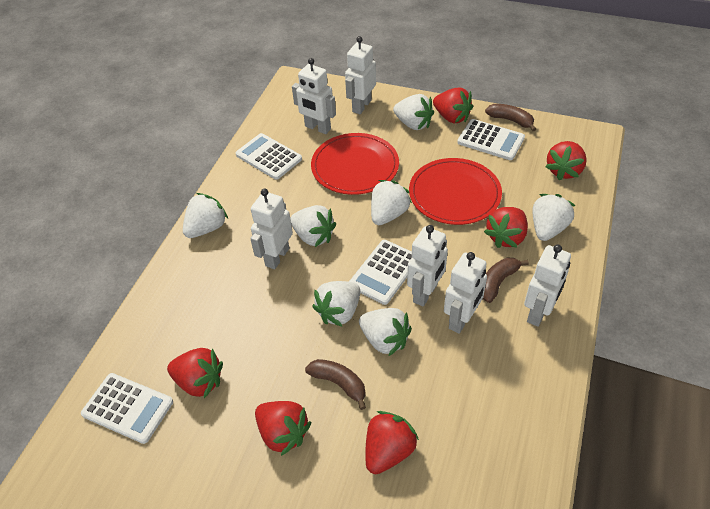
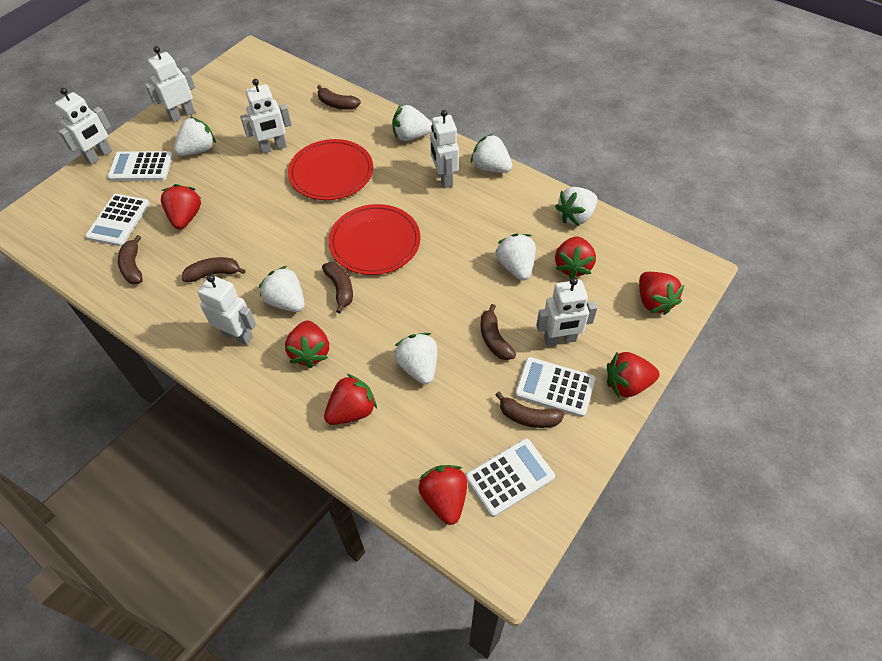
brown banana: [305,359,366,410] [483,258,529,303] [485,104,536,131] = 3 -> [118,235,143,284] [182,257,246,282] [317,85,361,110] [322,262,353,313] [480,304,516,360] [495,392,565,428] = 6
red strawberry: [167,348,223,398] [255,401,311,456] [365,411,419,474] [433,88,473,124] [484,207,528,248] [545,141,587,180] = 6 -> [161,184,201,229] [285,321,329,368] [324,374,377,425] [418,465,467,525] [555,236,596,278] [607,352,660,397] [639,272,684,315] = 7

